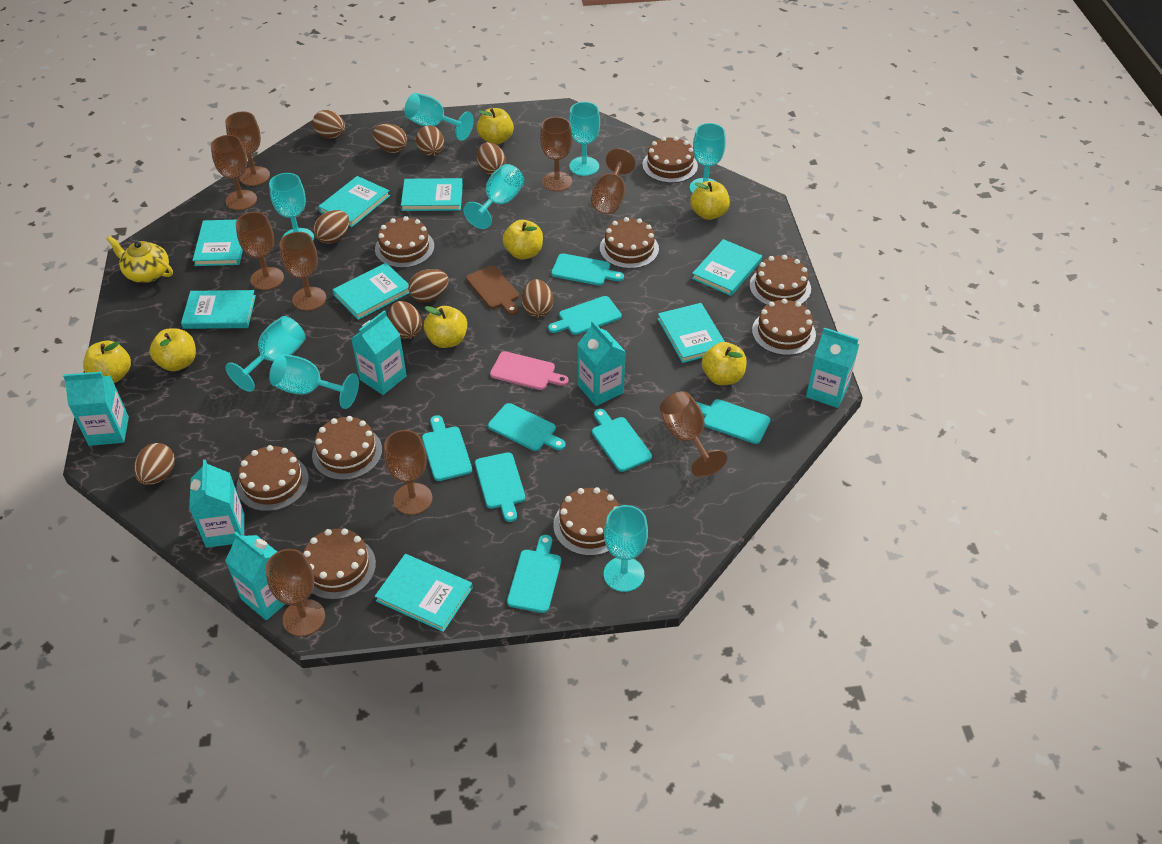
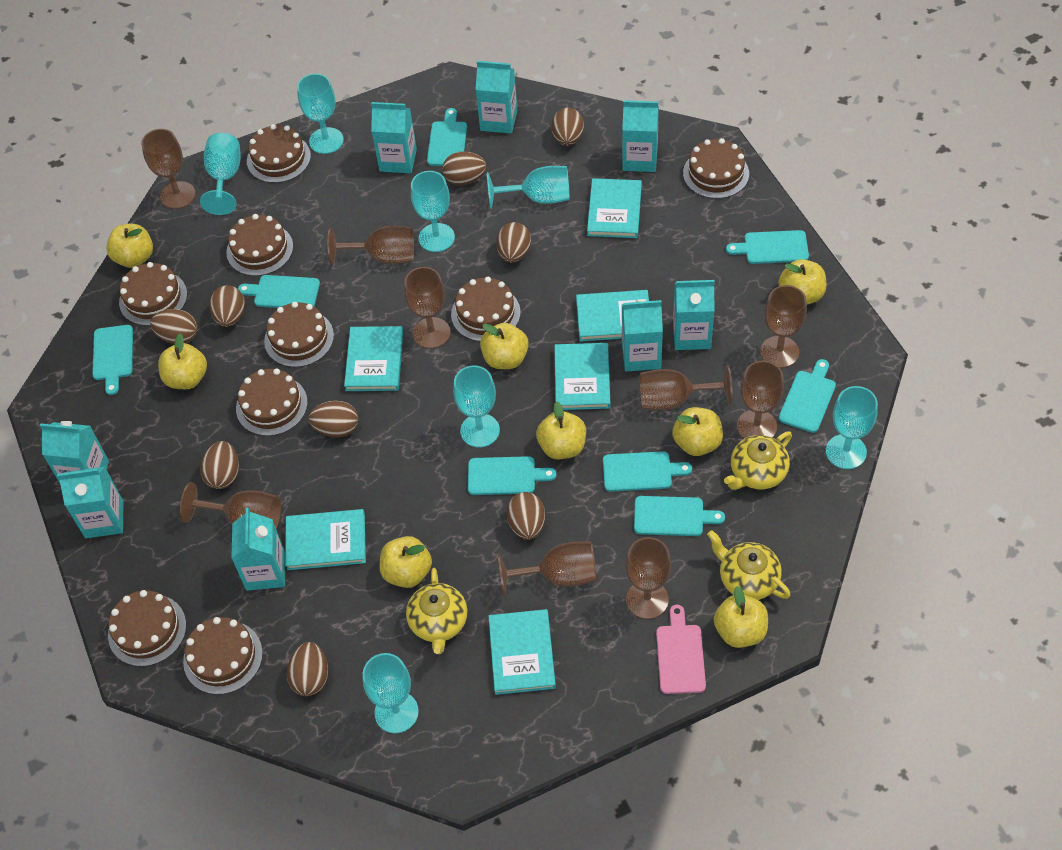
brown cutting board: [466,265,519,315] = 1 -> none = 0
turquoise book: [181,290,256,329] [192,220,243,266] [318,176,390,227] [333,263,409,320] [375,554,473,632] [401,178,463,211] [658,303,725,363] [692,239,762,296] = 8 -> [285,509,366,570] [344,326,403,391] [488,609,556,695] [555,343,611,410] [576,290,649,342] [587,178,642,238] = 6
turquoise carton: [63,372,129,446] [189,459,245,548] [225,532,285,620] [351,310,407,395] [578,321,626,406] [806,328,859,408] = 6 -> [40,421,109,483] [57,467,123,538] [231,508,285,591] [371,102,417,173] [475,61,517,134] [622,100,659,172] [622,299,663,372] [673,280,715,350] = 8
turquoise goblet: [225,316,306,392] [269,173,314,241] [269,354,359,409] [404,93,474,141] [464,164,524,229] [569,102,600,176] [604,505,648,592] [690,123,726,193] = 8 -> [200,133,241,215] [297,73,344,154] [363,653,419,733] [411,171,455,252] [453,366,500,448] [487,166,570,209] [826,386,878,469] = 7
yellow apple: [83,340,131,383] [149,329,196,371] [424,306,467,348] [477,108,514,145] [503,220,543,259] [690,181,730,220] [702,342,747,385] = 7 -> [106,224,153,268] [158,333,207,389] [379,536,432,588] [480,323,529,369] [536,402,586,460] [672,407,723,456] [714,586,768,648] [778,259,826,305] = 8
yellow teapot: [106,236,173,283] = 1 -> [406,568,467,654] [707,530,791,600] [724,431,792,490] = 3

